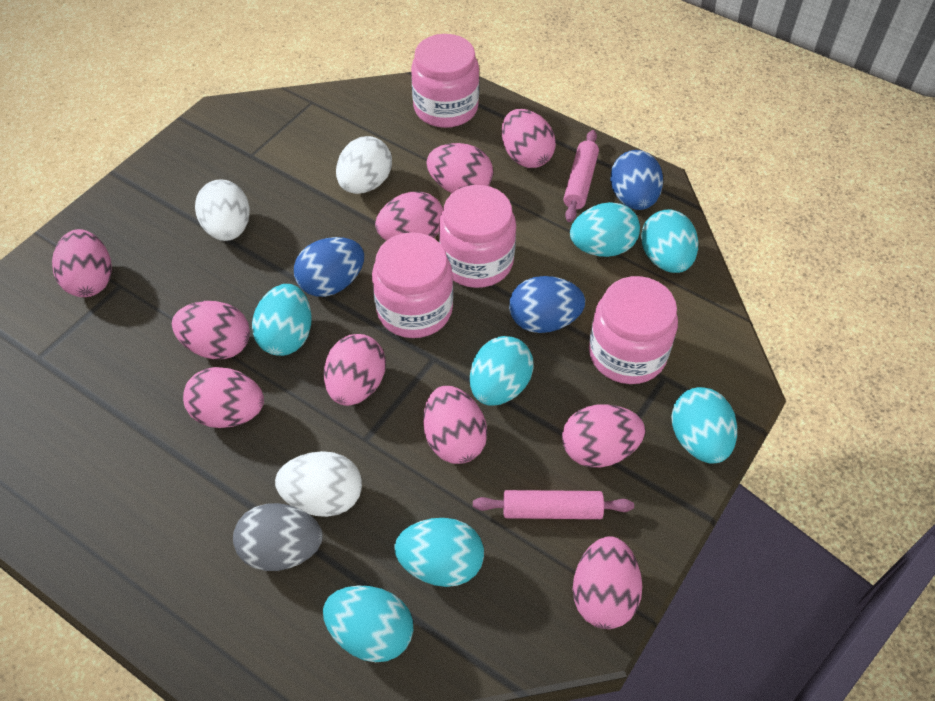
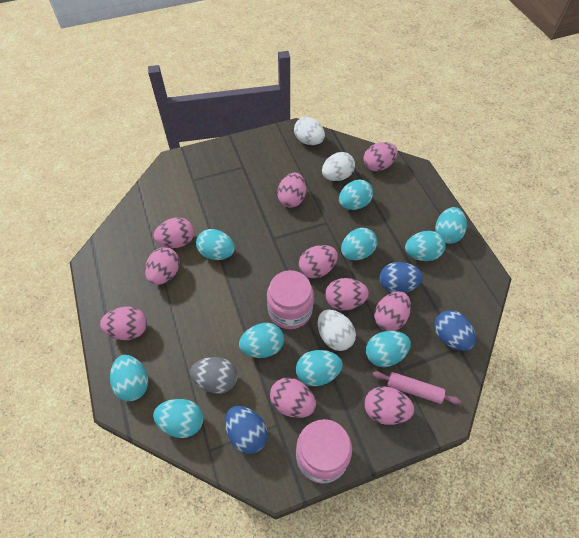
pink jar: [372,232,453,338] [411,34,479,128] [439,185,516,288] [589,276,678,384] = 4 -> [267,270,314,329] [296,419,352,484] = 2
pink rolling pin: [473,490,634,519] [563,130,599,222] = 2 -> [372,371,461,405] = 1
turquoise egg: [252,284,312,356] [323,586,413,662] [394,518,484,587] [470,336,534,406] [570,202,640,257] [641,209,698,273] [671,387,737,464] = 7 -> [110,355,148,401] [153,399,203,438] [196,229,235,260] [239,323,284,358] [296,350,343,386] [339,180,373,210] [341,228,377,260] [366,331,411,367] [405,231,445,261] [435,207,467,244] = 10

